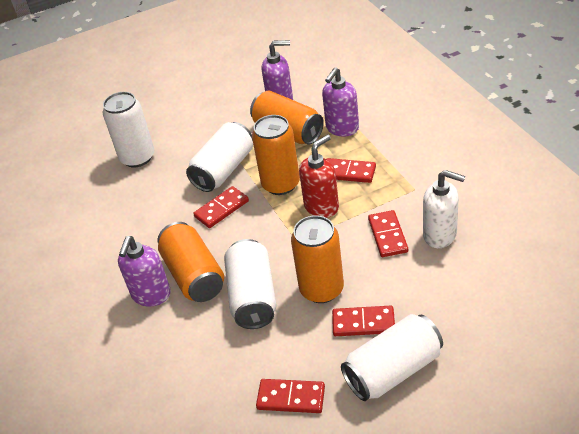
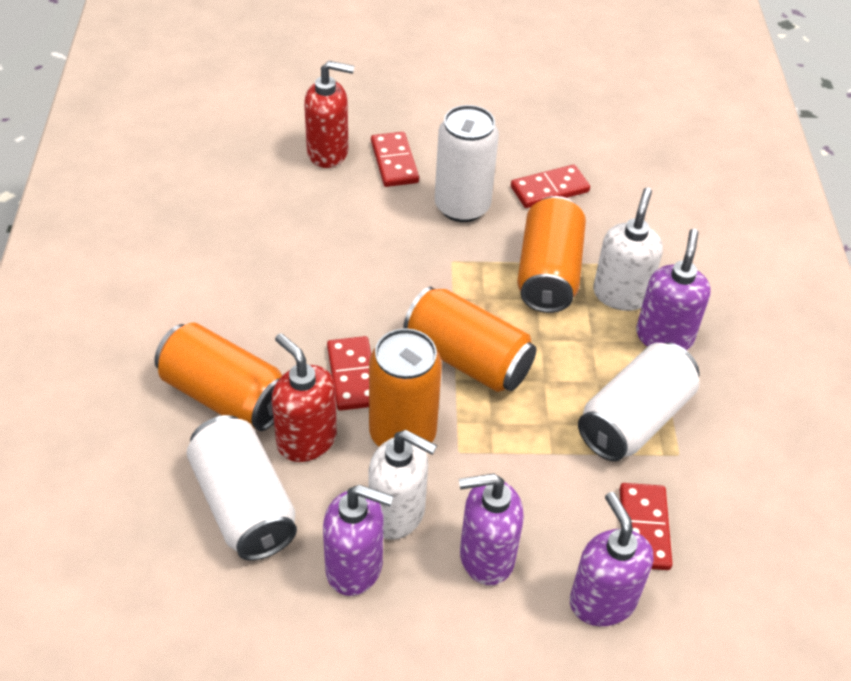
purple soap dispenser: [118,236,171,306] [262,40,293,100] [322,67,359,136] = 3 -> [323,485,393,596] [459,473,524,585] [570,492,654,626] [636,229,711,350] = 4
red domino: [193,186,249,228] [256,379,325,413] [326,158,376,183] [332,305,395,336] [368,210,408,257] = 5 -> [327,336,371,411] [371,132,419,187] [511,165,590,208] [620,483,673,570] = 4
red soap dispenser: [299,135,339,218] = 1 -> [272,333,337,462] [304,61,354,168] = 2
white can: [103,92,154,168] [186,122,253,192] [224,239,277,329] [341,314,443,401] = 4 -> [187,415,297,561] [435,105,499,222] [578,343,700,461] = 3
white soap dispenser: [423,170,465,248] = 1 -> [368,430,437,540] [593,188,663,311] = 2

